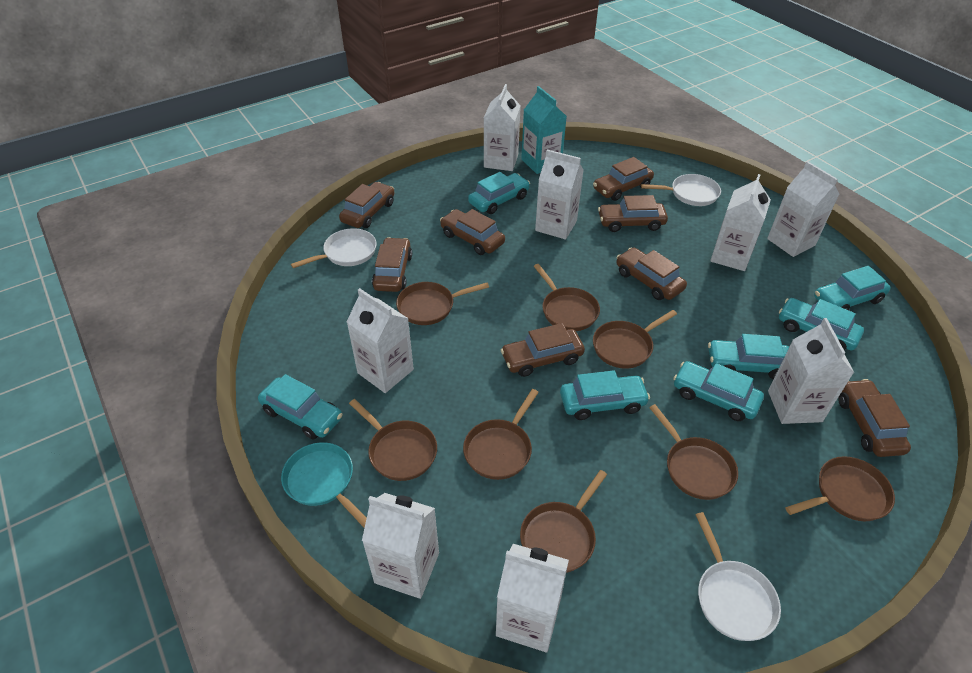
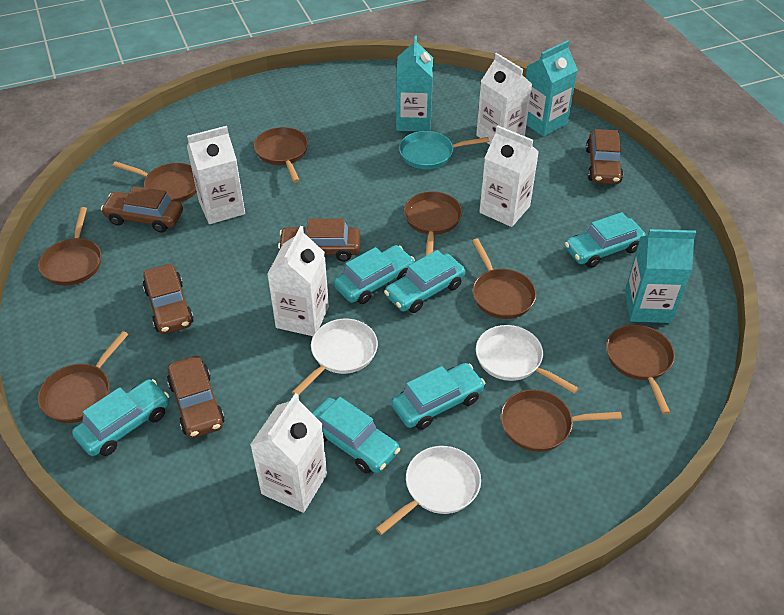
brown car: [339,182,394,228] [372,237,412,292] [440,209,505,255] [501,323,585,377] [593,157,654,201] [598,195,668,232] [616,247,687,300] [838,379,911,457] = 8 -> [101,186,183,232] [143,264,194,334] [167,356,225,438] [278,218,360,262] [586,129,623,184] = 5
turquoise car: [258,374,342,440] [468,172,530,214] [560,370,650,420] [673,361,764,421] [708,334,789,379] [779,298,864,351] [814,266,891,310] = 7 -> [72,379,169,456] [312,397,400,474] [334,245,415,304] [384,250,465,313] [392,363,485,430] [565,212,646,268] = 6
turquoise carton: [521,86,567,174] = 1 -> [396,36,433,131] [526,40,578,137] [625,229,696,323] = 3
white carton: [347,288,414,393] [362,493,439,599] [484,84,521,171] [496,544,569,652] [535,150,584,239] [710,174,771,271] [767,161,839,257] [768,318,854,424] = 8 -> [187,126,245,224] [250,393,327,513] [267,226,329,336] [476,53,532,145] [479,125,539,227] = 5

